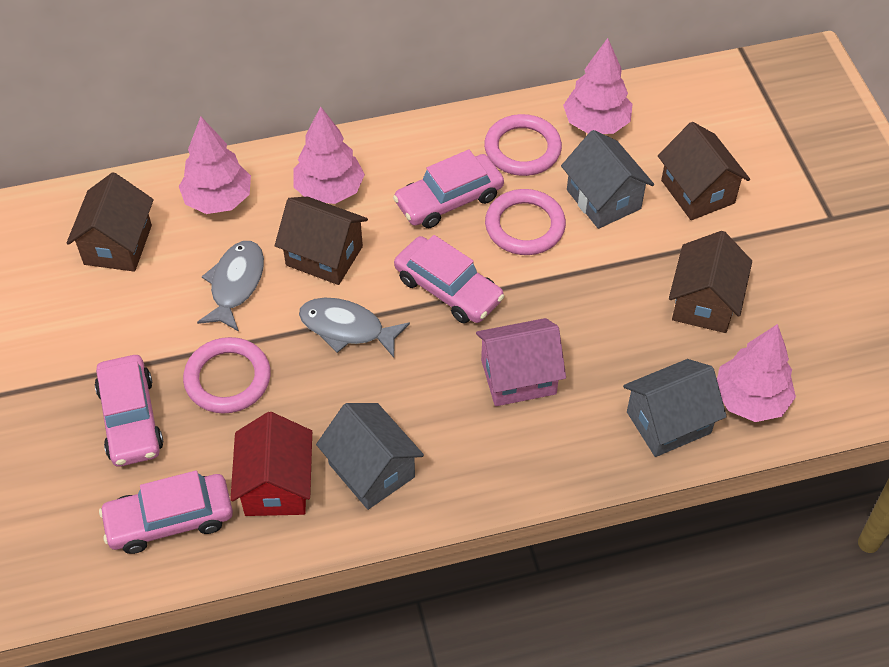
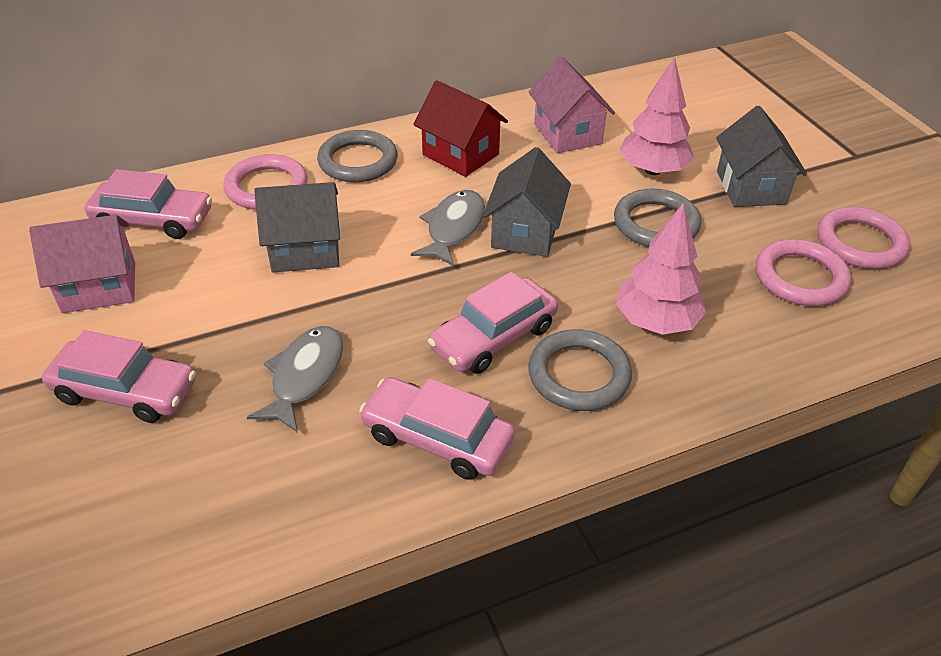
brown house: [67,172,154,272] [275,197,368,285] [658,122,750,220] [669,231,752,333] = 4 -> none = 0
grey ring: none = 0 -> [317,130,398,182] [528,330,632,411] [614,188,701,247] = 3
pink house: [476,318,566,406] = 1 -> [29,215,135,313] [528,57,615,153] = 2
pink tree: [179,117,251,214] [293,106,365,204] [563,38,633,134] [717,324,796,422] = 4 -> [616,203,707,335] [620,57,694,175] = 2

